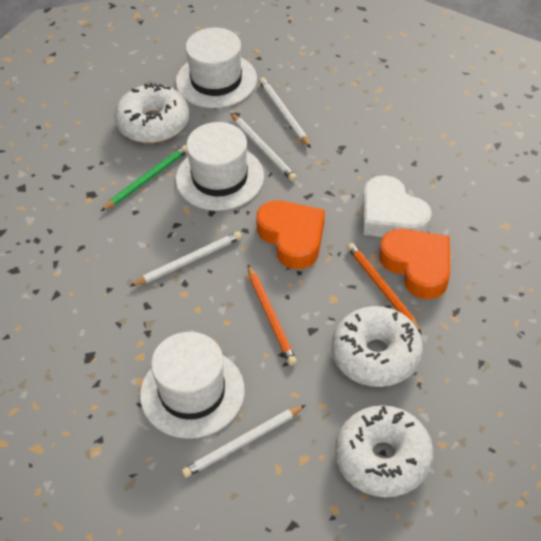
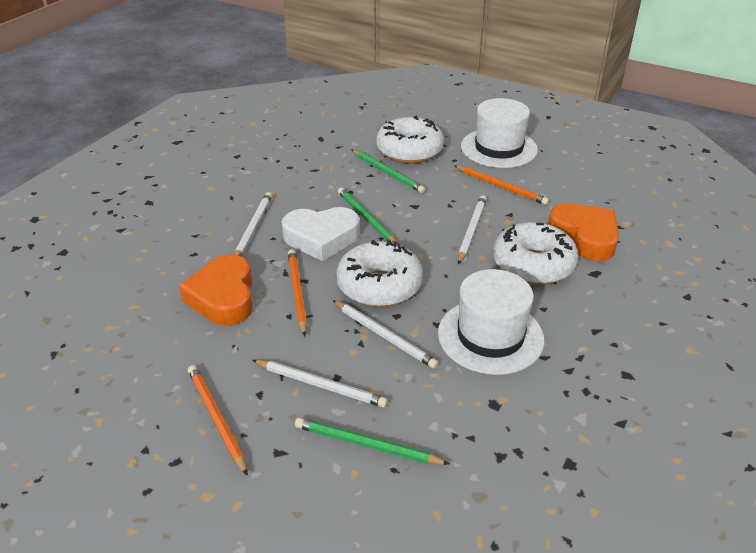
green pencil: [101,145,187,211] = 1 -> [295,417,449,465] [338,188,398,244] [351,149,425,193] = 3
orange pencil: [248,265,297,365] [347,243,422,334] = 2 -> [188,365,248,476] [288,249,307,336] [454,165,549,205] = 3
white hat: [140,332,245,439] [176,28,257,108] [176,122,264,211] = 3 -> [438,269,544,375] [461,98,538,168] = 2

